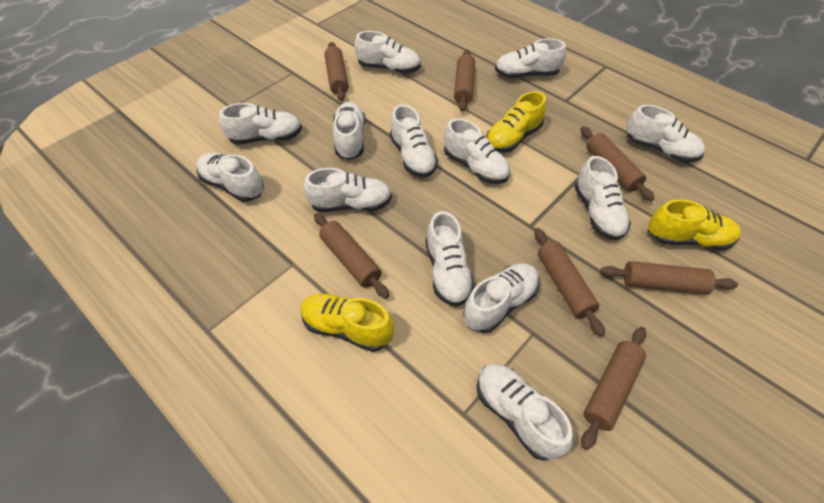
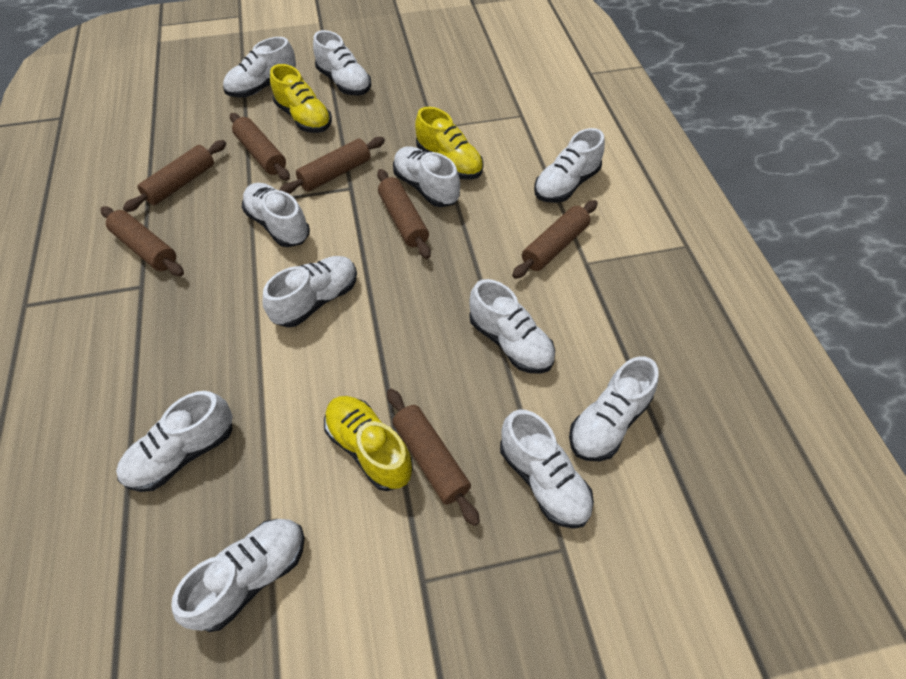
white shoe: [197,153,264,202] [219,103,302,144] [303,168,392,212] [333,102,365,160] [354,31,421,74] [390,104,438,177] [426,211,475,307] [444,118,510,184] [463,263,540,333] [477,364,573,461] [495,39,566,78] [574,156,631,240] [626,105,705,162] = 13 -> [116,391,233,492] [171,519,305,632] [223,37,296,97] [242,183,310,247] [263,256,357,328] [313,30,371,95] [393,146,460,207] [469,279,555,374] [500,409,594,529] [534,128,605,203] [569,356,659,461] = 11

